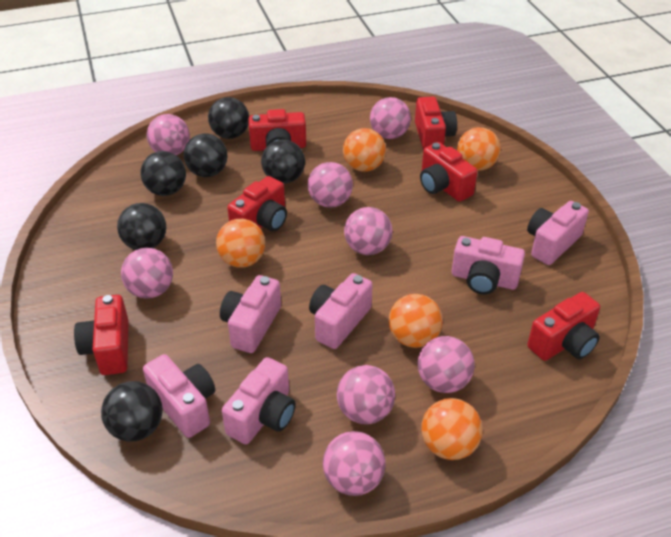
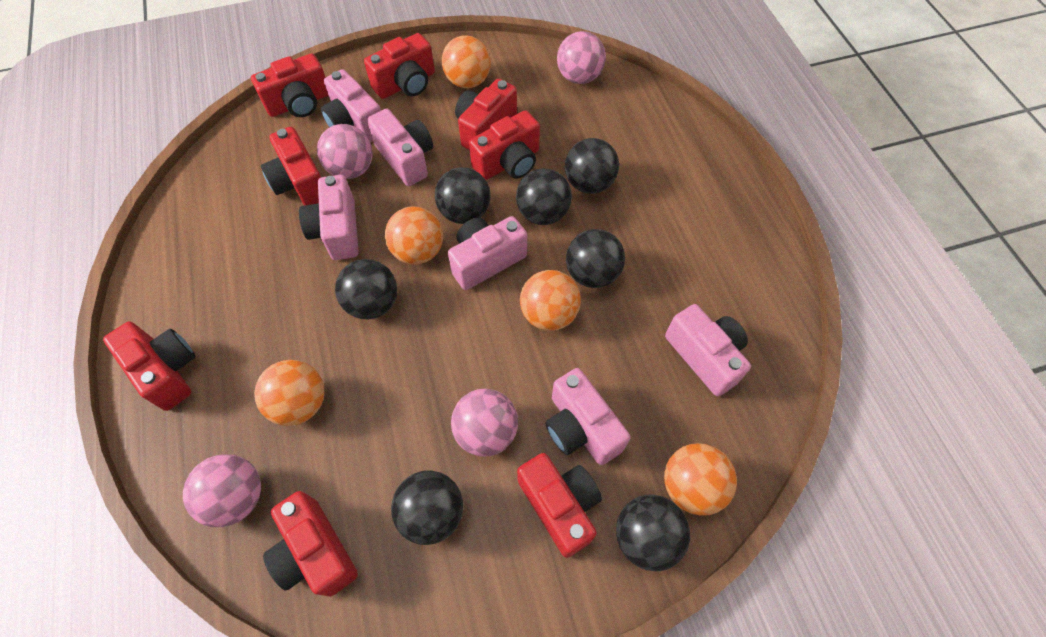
black ball: [101,381,163,442] [117,203,166,250] [141,151,186,196] [184,133,227,177] [208,97,249,139] [261,139,305,184] = 6 -> [335,259,397,319] [391,470,463,545] [435,167,491,224] [516,168,572,225] [565,138,619,194] [566,229,625,288] [616,494,690,571] = 7
pink ball: [121,248,173,299] [147,114,190,155] [308,162,353,208] [323,431,386,496] [337,365,395,424] [344,207,392,255] [370,97,411,139] [418,336,475,393] = 8 -> [183,454,261,527] [317,124,373,179] [451,388,518,456] [557,31,606,84] = 4
red camera: [74,295,128,375] [227,176,287,232] [248,109,306,151] [415,97,457,150] [420,142,477,202] [527,292,600,361] = 6 -> [103,321,196,411] [251,54,329,117] [261,127,321,205] [263,491,358,597] [364,33,435,99] [455,79,517,150] [469,110,540,180] [517,453,602,558] = 8

